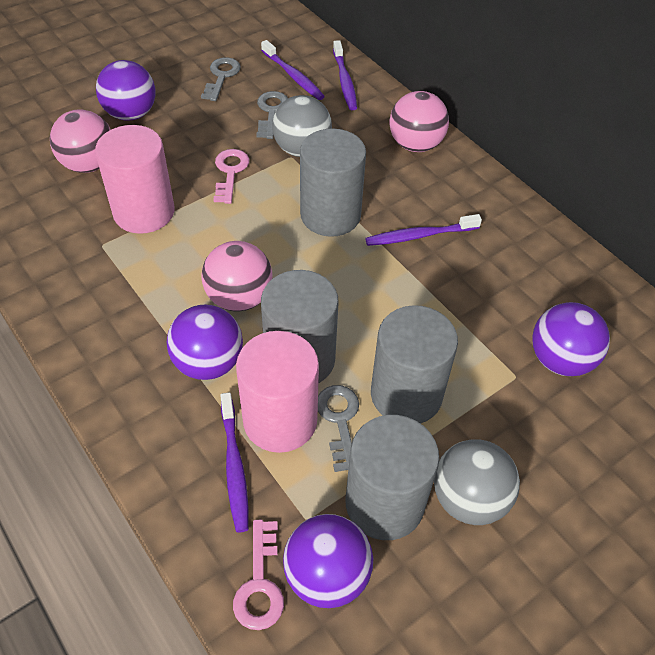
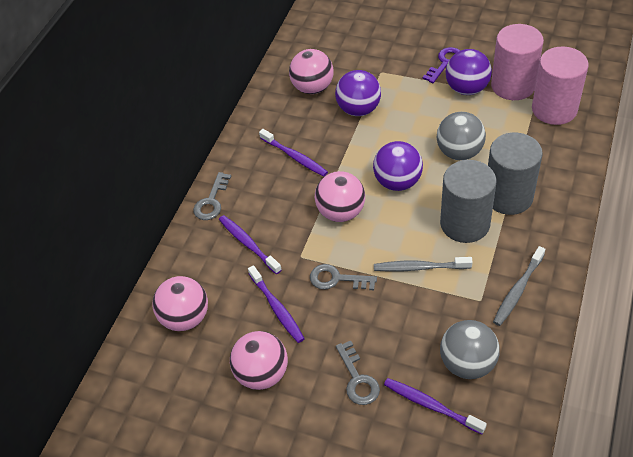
grey cylinder: [261,270,339,383] [300,128,366,237] [346,415,439,540] [371,305,458,424] = 4 -> [440,160,497,243] [488,133,543,215] = 2
grey toothbrush: none = 0 -> [374,257,473,272] [493,246,545,326] = 2
pink ball: [50,109,111,173] [202,241,273,311] [389,91,449,152] = 3 -> [153,276,208,331] [230,331,288,390] [289,49,334,94] [315,171,365,222] = 4
pink key: [213,149,249,204] [233,520,284,630] = 2 -> none = 0
purple ball: [96,60,156,121] [166,305,243,380] [283,514,373,608] [532,302,610,376] = 4 -> [335,70,381,116] [373,141,423,191] [445,49,492,95] = 3
purple key: none = 0 -> [423,47,460,83] = 1

